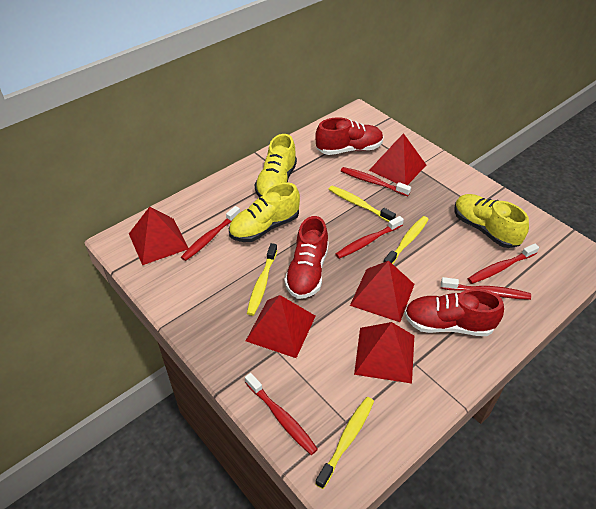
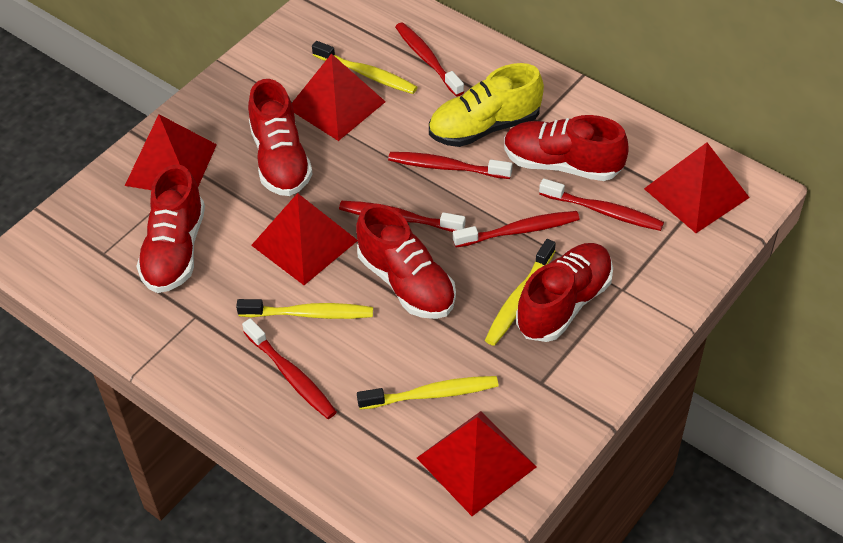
red shoe: [284,216,329,299] [315,117,383,155] [404,289,504,336] = 3 -> [136,164,205,293] [248,79,313,196] [356,204,456,319] [504,115,629,181] [516,243,613,342] = 5
yellow shoe: [229,182,300,242] [255,134,297,197] [454,194,529,248] = 3 -> [429,63,544,147] = 1

